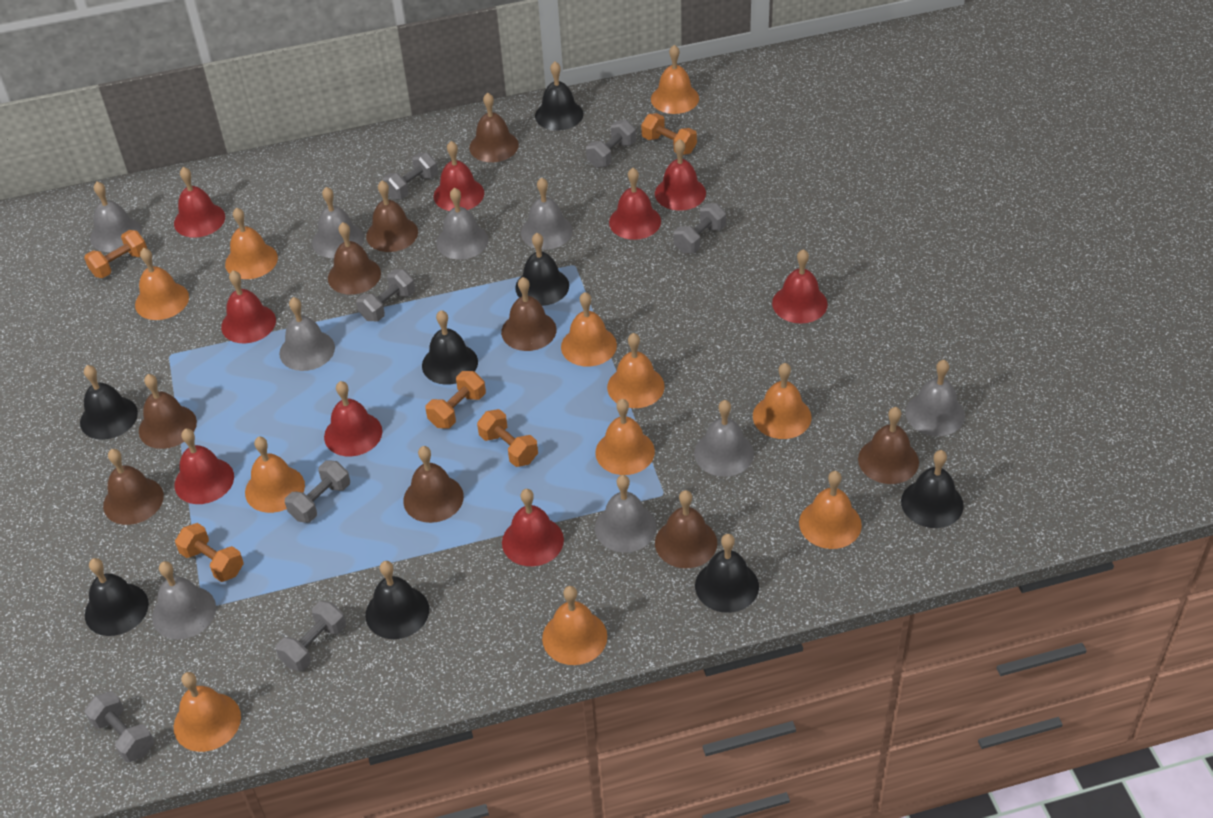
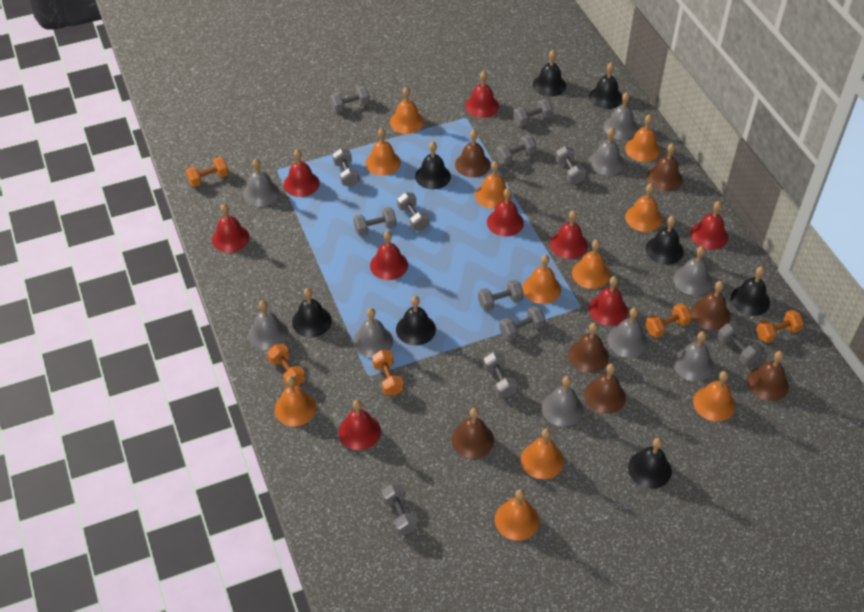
brown bell: [103,449,164,525] [139,374,197,449] [328,222,381,294] [366,181,418,252] [403,446,464,523] [469,93,519,162] [501,277,557,351] [655,490,717,568] [858,407,919,484] = 9 -> [451,408,494,459] [455,130,491,178] [568,323,609,373] [584,364,626,414] [647,143,683,191] [691,281,730,330] [747,351,789,401] = 7
grey dumbbell: [85,691,154,762] [276,601,346,671] [285,460,350,523] [356,269,415,322] [382,153,438,200] [586,120,636,168] [674,203,726,253] = 7 -> [330,86,370,113] [333,148,359,187] [353,207,397,236] [381,483,418,535] [397,192,429,231] [478,280,524,311] [483,352,517,398] [496,135,536,165] [499,306,545,341] [513,99,553,127] [556,146,586,184] [717,323,762,365] = 12

